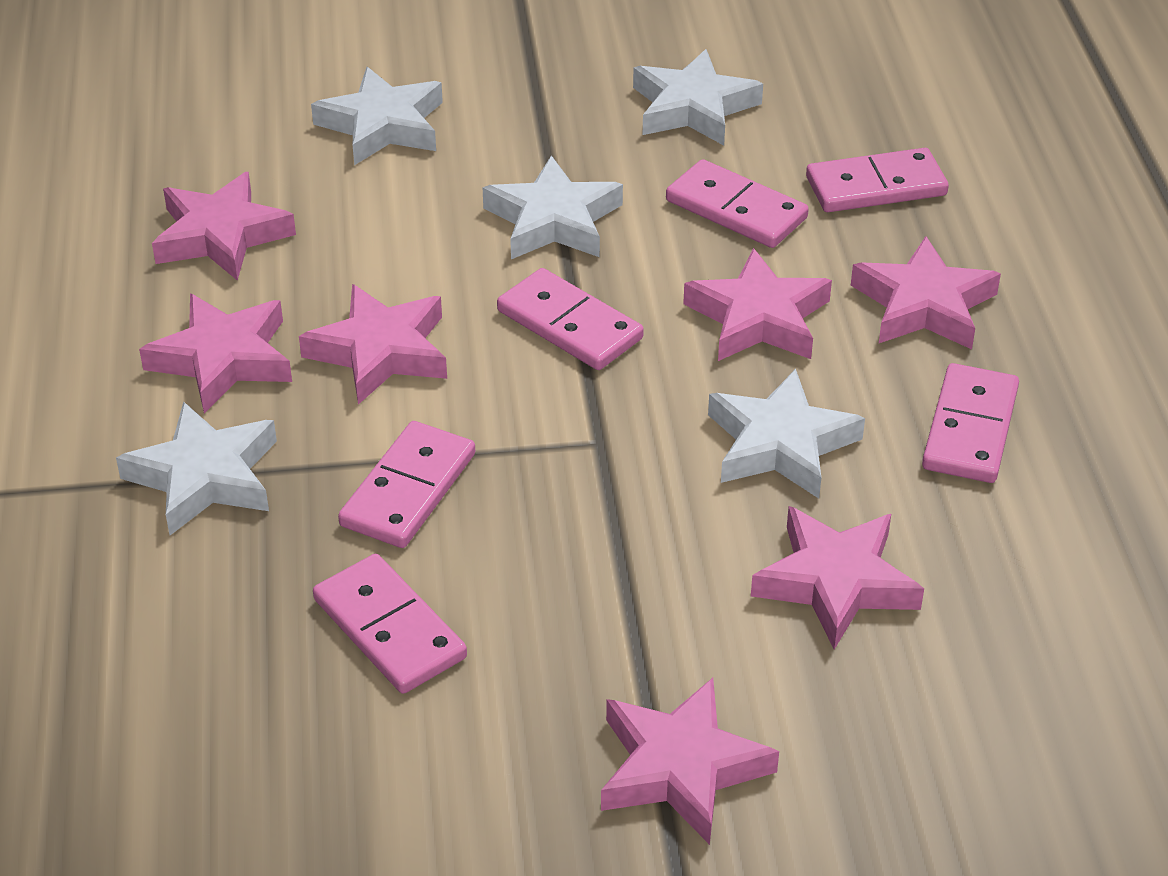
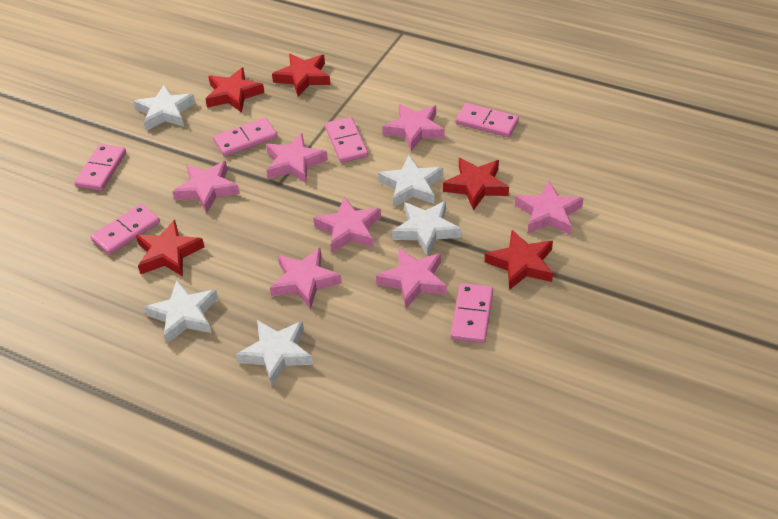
red star: none = 0 -> [136,220,204,276] [206,67,265,113] [272,54,331,97] [443,158,509,210] [485,230,553,290] = 5

